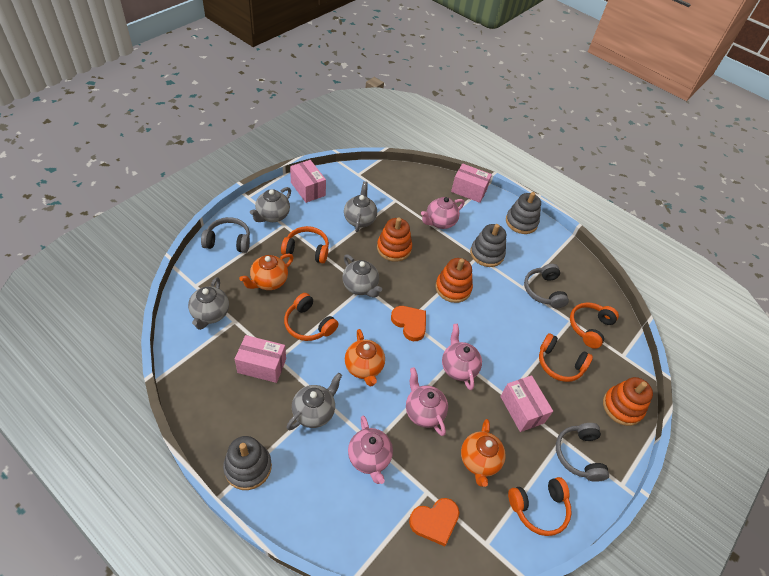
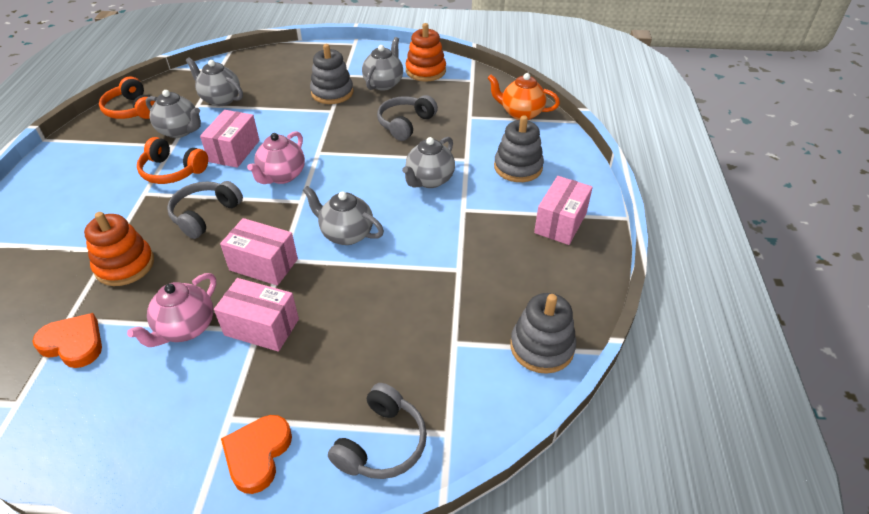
orange headphones: [281,226,329,263] [284,293,338,341] [508,477,572,536] [539,333,593,382] [570,302,619,349] = 5 -> [99,77,155,119] [137,137,208,184] = 2
orange stacking toy: [377,218,412,262] [435,258,473,303] [603,377,653,426] = 3 -> [84,212,154,286] [406,23,446,81] = 2
orange teapot: [239,254,294,290] [345,329,385,386] [461,419,506,487] = 3 -> [488,73,560,120] = 1
pink teapot: [348,415,393,484] [406,367,448,436] [421,197,464,229] [442,324,482,390] = 4 -> [127,273,216,347] [247,131,305,184] = 2

